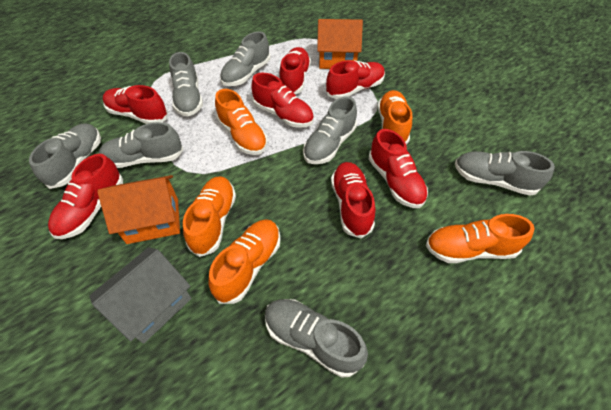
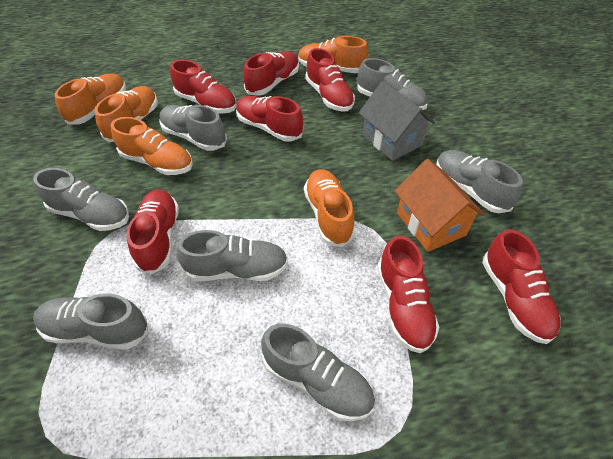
orange house: [97,175,180,244] [317,19,363,69] = 2 -> [395,159,485,252] = 1

